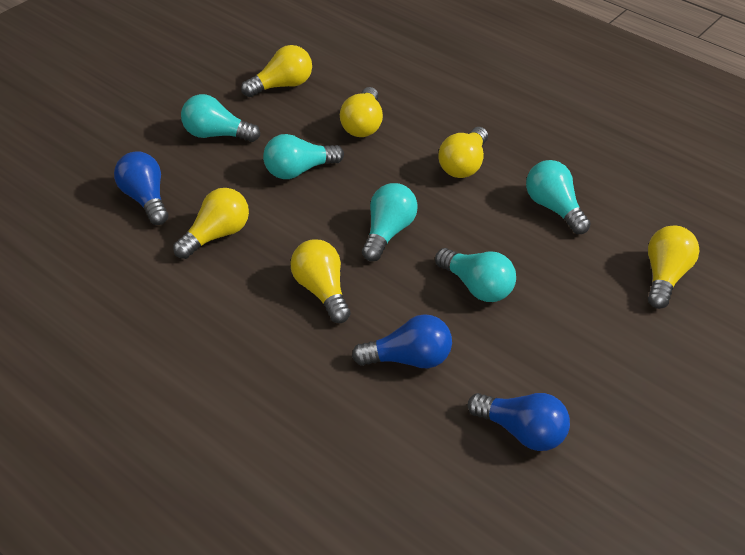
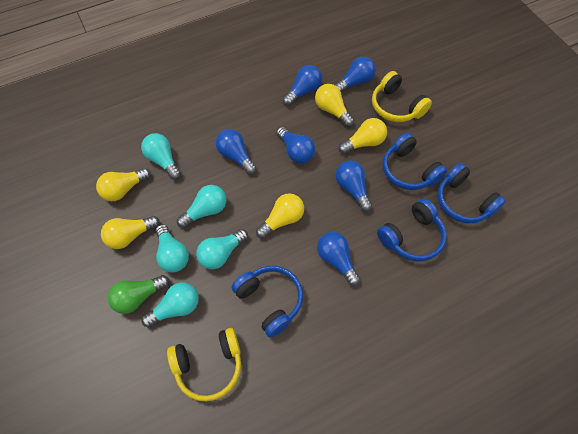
blue headphones: none = 0 -> [232,266,303,338] [377,198,447,261] [383,133,447,190] [437,163,506,223] = 4
blue light bulb: [114,151,168,225] [352,314,452,368] [468,393,570,451] = 3 -> [216,129,256,174] [277,127,315,164] [283,65,322,106] [317,232,360,286] [335,57,376,92] [335,160,372,212] = 6
green light bulb: none = 0 -> [108,275,169,314] = 1
yellow headphones: none = 0 -> [167,328,241,402] [372,71,432,122] = 2
yellow light bulb: [173,188,249,259] [241,45,312,97] [290,240,351,323] [340,87,383,137] [438,127,488,178] [648,226,699,309] = 6 -> [96,168,151,201] [101,216,160,249] [256,193,304,239] [315,84,354,127] [338,118,387,154] = 5

